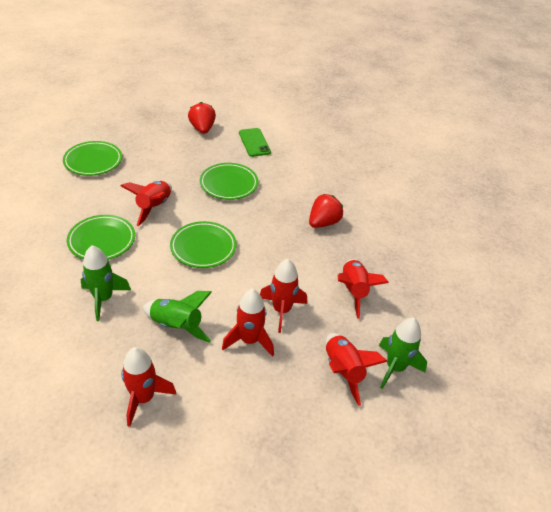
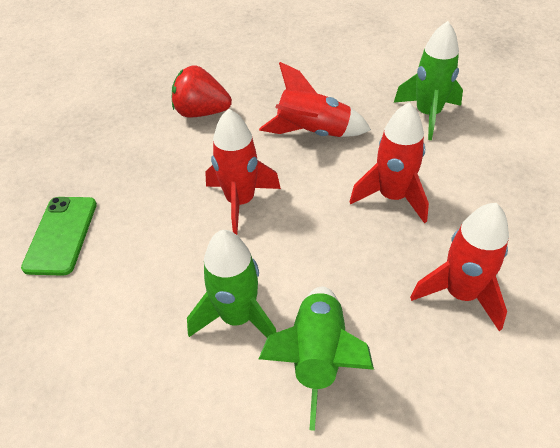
green plate: [63,141,122,176] [67,215,135,260] [170,221,237,268] [200,163,258,200] = 4 -> none = 0
red rocket: [120,181,172,226] [121,347,176,427] [222,289,274,357] [260,259,307,333] [326,333,388,406] [338,259,389,319] = 6 -> [205,109,281,235] [259,62,371,137] [350,102,429,223] [410,203,509,331] = 4
red strawberry: [188,102,216,134] [309,194,343,228] = 2 -> [172,65,232,118] = 1

